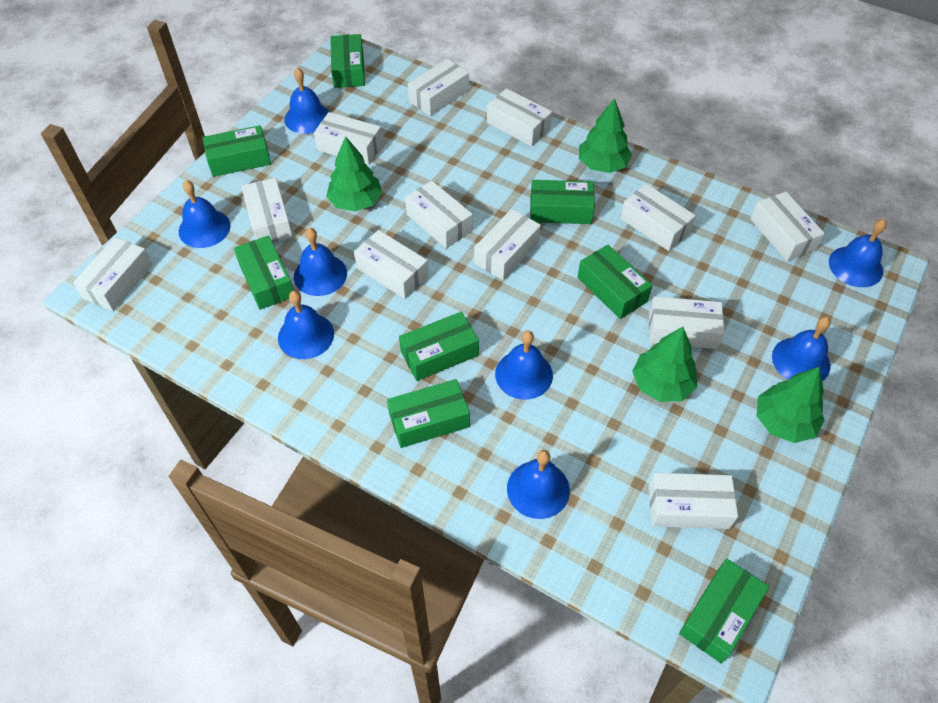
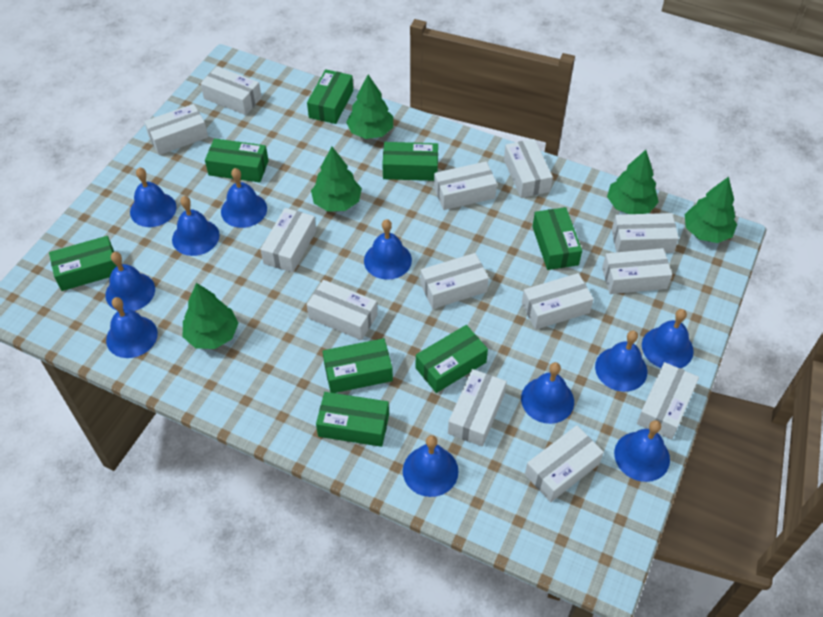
blue bell: [179,180,231,248] [278,291,334,359] [284,68,329,134] [294,228,347,296] [495,331,553,400] [507,450,570,519] [772,317,831,381] [829,219,887,287] = 8 -> [105,252,155,311] [106,297,158,358] [130,167,177,227] [172,196,220,256] [221,168,267,228] [364,219,412,280] [403,435,458,497] [521,362,574,424] [595,330,648,392] [614,420,670,482] [642,309,694,368] = 11
green tree: [326,136,382,212] [579,98,632,173] [632,327,697,402] [757,367,825,443] = 4 -> [183,283,238,349] [311,147,362,212] [346,74,393,139] [607,150,659,214] [684,177,737,243] = 5
white box: [73,237,153,311] [241,178,293,243] [314,112,383,165] [354,230,428,299] [405,181,473,249] [408,59,469,116] [474,209,541,280] [487,88,552,147] [620,184,696,251] [649,296,724,349] [649,473,738,529] [750,191,825,262] = 12 -> [144,104,208,155] [200,66,262,115] [260,208,316,273] [307,280,378,340] [420,253,489,309] [434,162,497,210] [448,369,507,446] [504,139,553,198] [522,273,594,330] [525,425,604,502] [602,248,672,294] [612,213,679,253] [637,362,699,440] = 13

